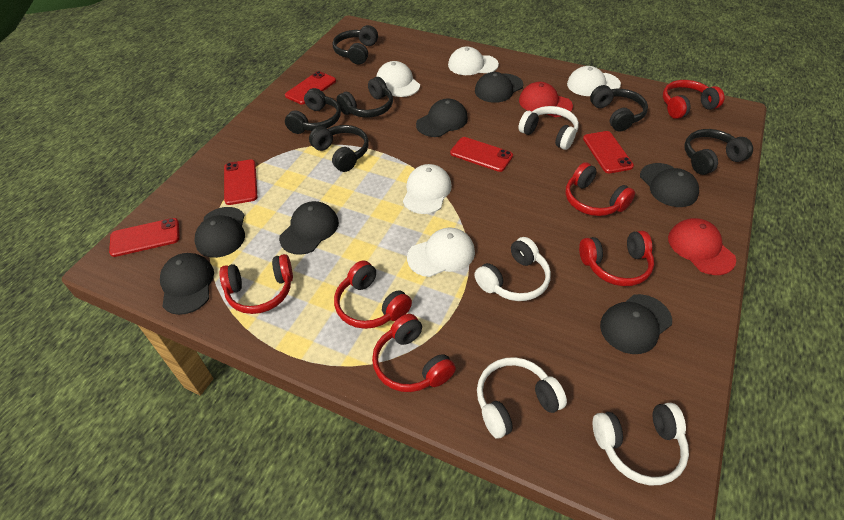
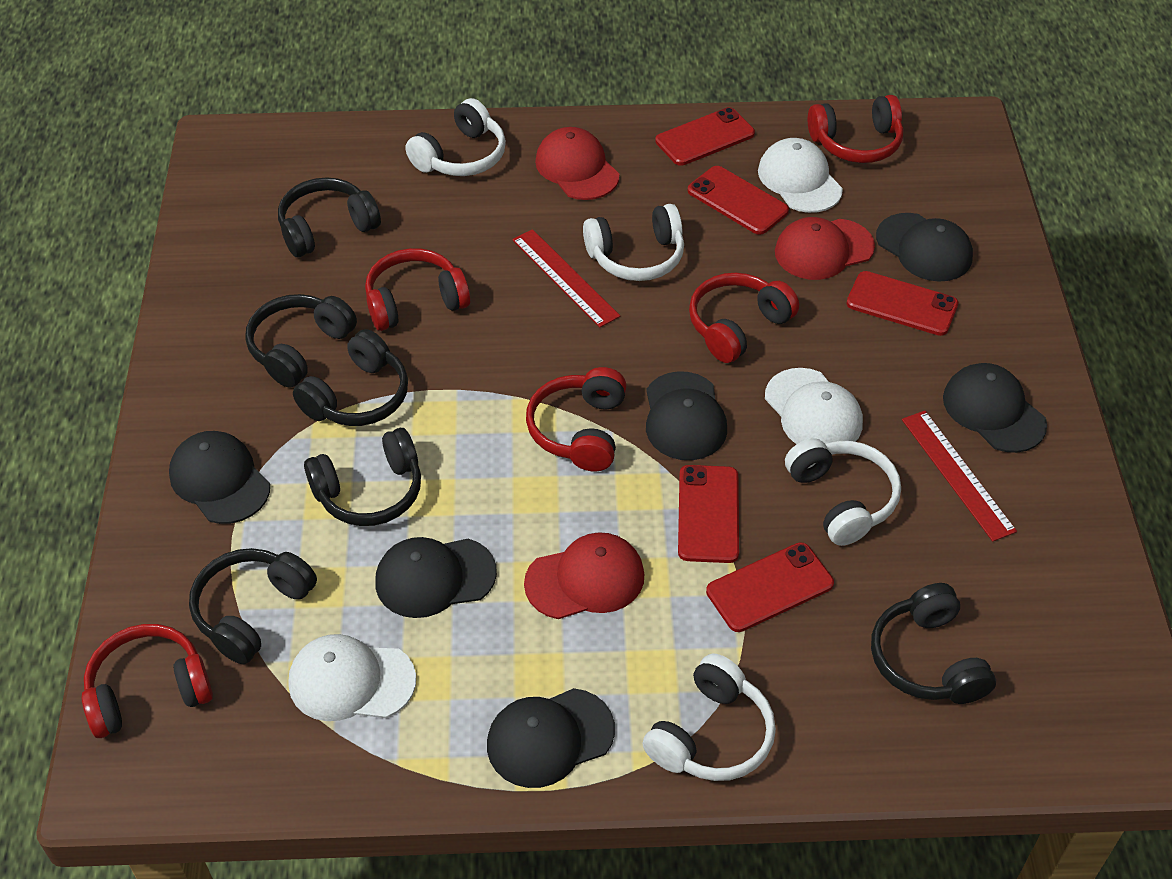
black cap: [160,253,214,315] [194,207,245,258] [279,201,339,255] [416,99,468,137] [475,72,524,103] [600,294,672,354] [640,163,699,207] = 7 -> [169,431,270,524] [375,537,497,618] [487,688,615,788] [646,371,727,460] [876,213,973,282] [943,363,1047,453] = 6
red cap: [519,82,573,117] [668,218,736,275] = 2 -> [524,532,644,619] [535,127,619,200] [775,217,875,280] = 3
red headphones: [219,254,293,314] [334,260,412,329] [372,314,456,392] [565,162,635,216] [579,231,654,286] [663,80,725,119] = 6 -> [82,624,213,738] [365,248,470,331] [526,367,627,472] [689,273,799,363] [808,95,903,163] = 5
red ruler: none = 0 -> [512,229,620,327] [902,411,1017,542] = 2
white cap: [376,61,420,97] [403,164,452,214] [407,228,475,277] [448,46,499,75] [567,66,621,96] = 5 -> [288,634,416,721] [758,138,843,213] [765,368,863,444] = 3

